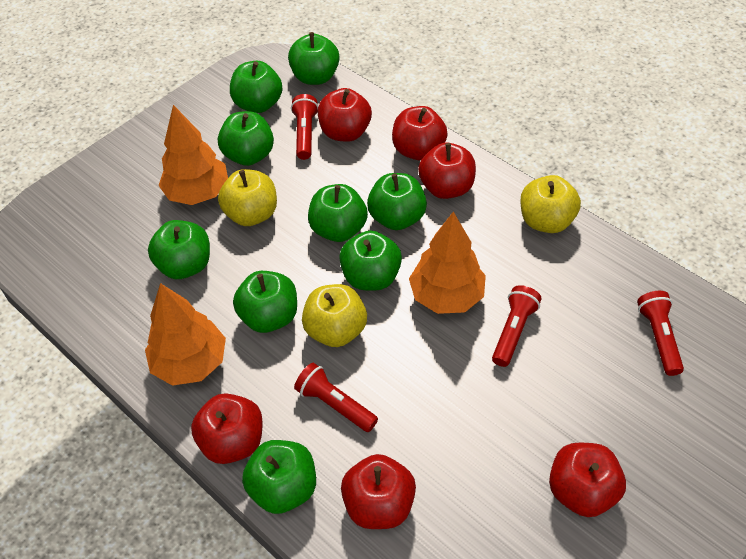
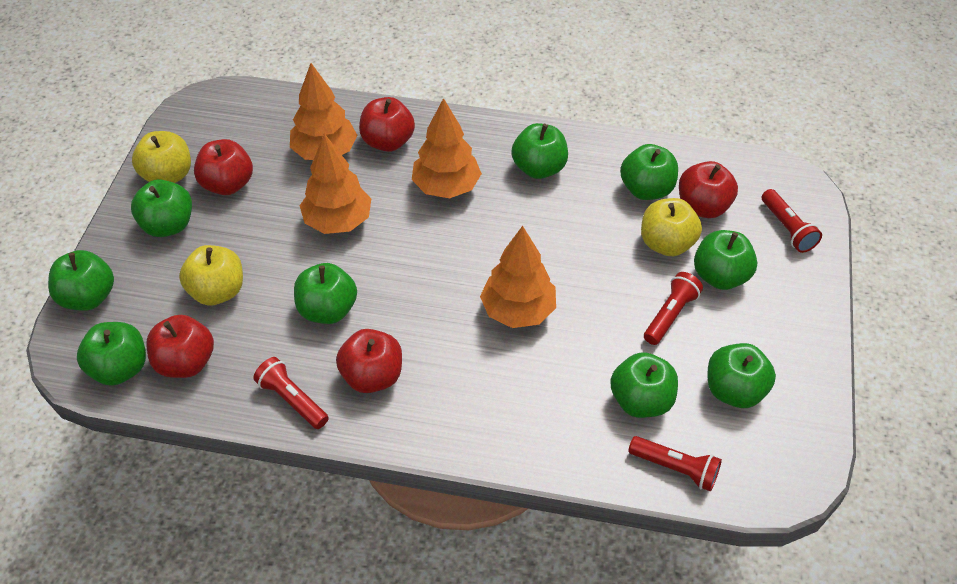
orange tree: [145,283,226,386] [158,105,228,205] [409,212,486,314] = 3 -> [290,63,357,160] [300,133,371,234] [412,98,482,198] [480,226,556,328] = 4
red apple: [191,393,263,464] [318,88,372,142] [341,454,416,529] [392,106,448,160] [418,143,476,199] [549,443,626,517] = 6 -> [146,315,214,378] [194,139,253,195] [336,329,402,393] [359,97,415,152] [679,161,738,218] = 5

